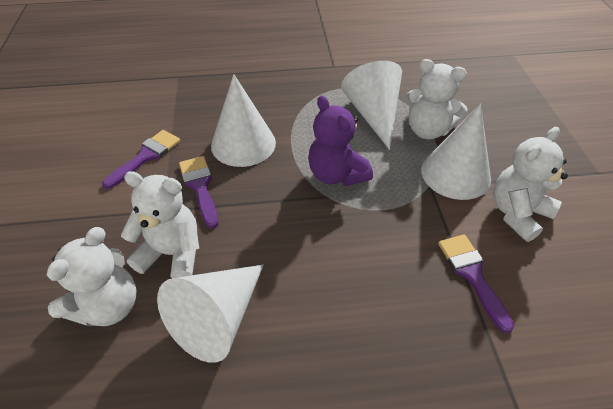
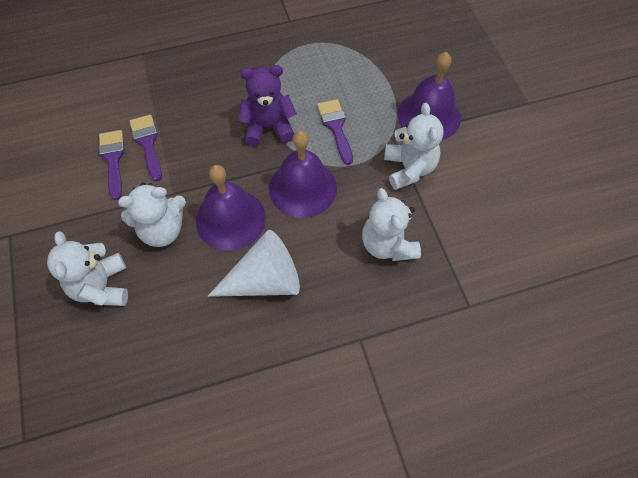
purple bell: none = 0 -> [196,165,266,251] [269,131,337,218] [398,52,461,140] = 3
white cone: [157,265,264,363] [211,74,276,167] [341,61,402,150] [421,104,491,200] = 4 -> [208,230,300,297] = 1

